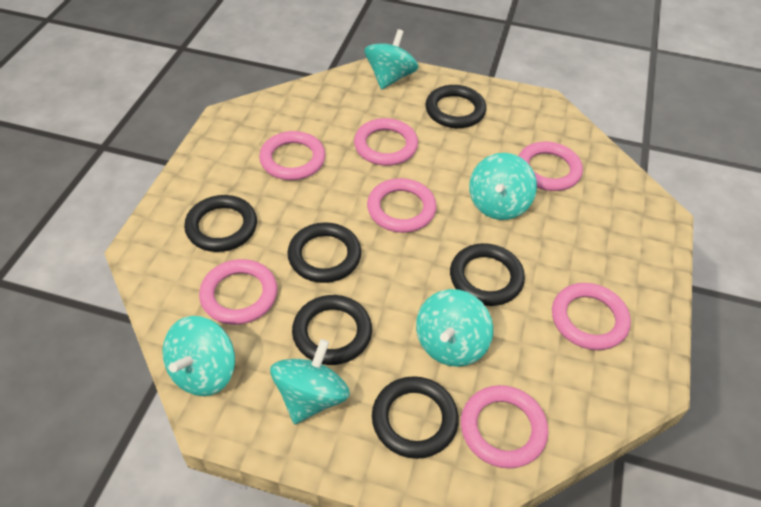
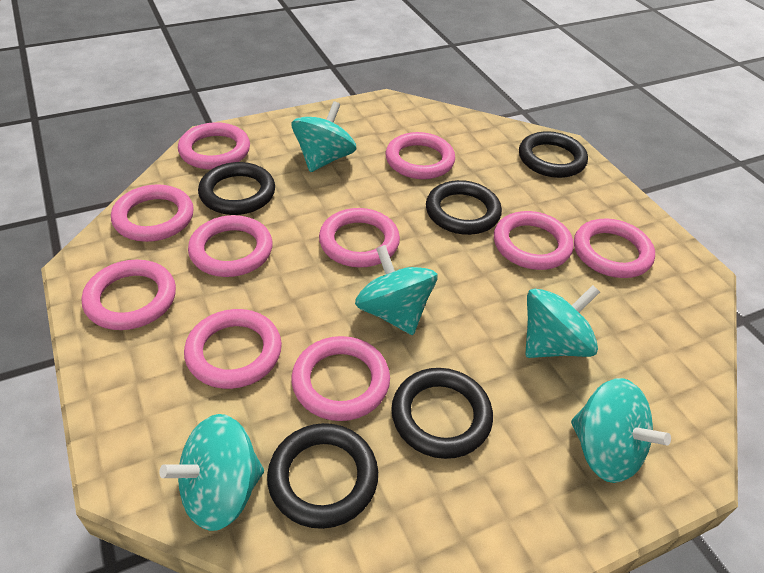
black ring: [184,195,257,252] [288,222,361,283] [292,295,372,365] [372,376,459,459] [425,85,486,128] [450,243,525,306] = 6 -> [198,162,275,215] [267,423,378,529] [391,368,493,459] [426,180,502,235] [519,131,588,178] = 5
pink ring: [199,259,277,325] [259,131,325,180] [354,118,418,166] [367,178,437,233] [461,385,548,469] [518,142,583,191] [552,283,631,350] = 7 -> [82,260,176,330] [111,184,194,242] [178,122,250,170] [184,309,282,389] [188,215,273,277] [291,336,390,421] [319,208,400,267] [386,132,455,179] [494,211,574,270] [574,218,655,278] = 10

